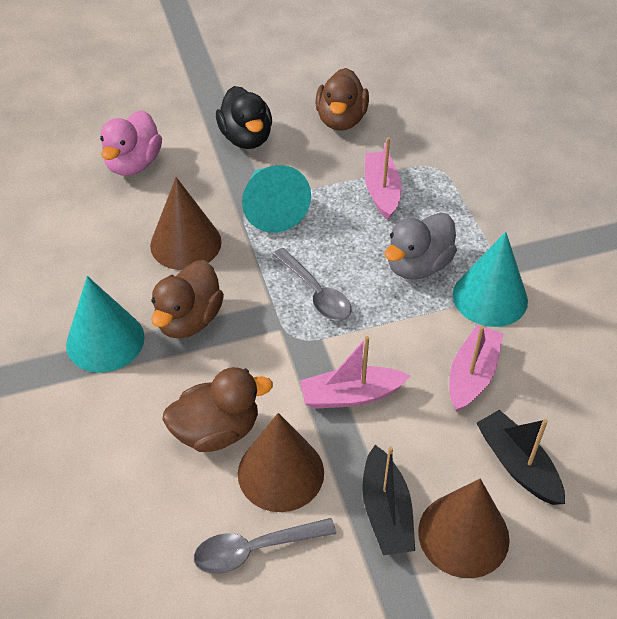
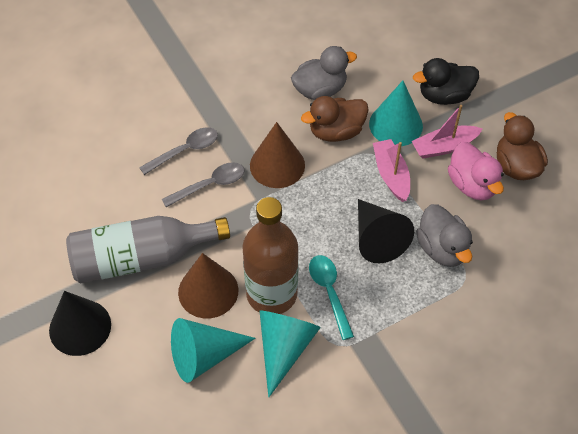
black boat: [362,445,415,555] [476,410,565,505] = 2 -> none = 0
black cone: none = 0 -> [49,291,111,356] [358,199,414,263] = 2
brown bottle: none = 0 -> [242,197,299,314] = 1
brown cone: [150,177,222,270] [238,413,324,512] [418,479,510,578] = 3 -> [178,253,238,318] [250,122,305,188] = 2
brown duck: [151,260,224,339] [162,367,273,452] [315,68,369,131] = 3 -> [301,96,369,142] [497,112,548,180] = 2
grey bottle: none = 0 -> [66,216,230,284] = 1
grey duck: [385,213,457,280] = 1 -> [291,46,357,100] [416,204,473,267] = 2
pink boat: [300,336,410,409] [365,137,402,220] [449,325,503,412] = 3 -> [373,139,410,202] [412,105,483,159] = 2
turquoise spoon: none = 0 -> [309,255,354,340] = 1

